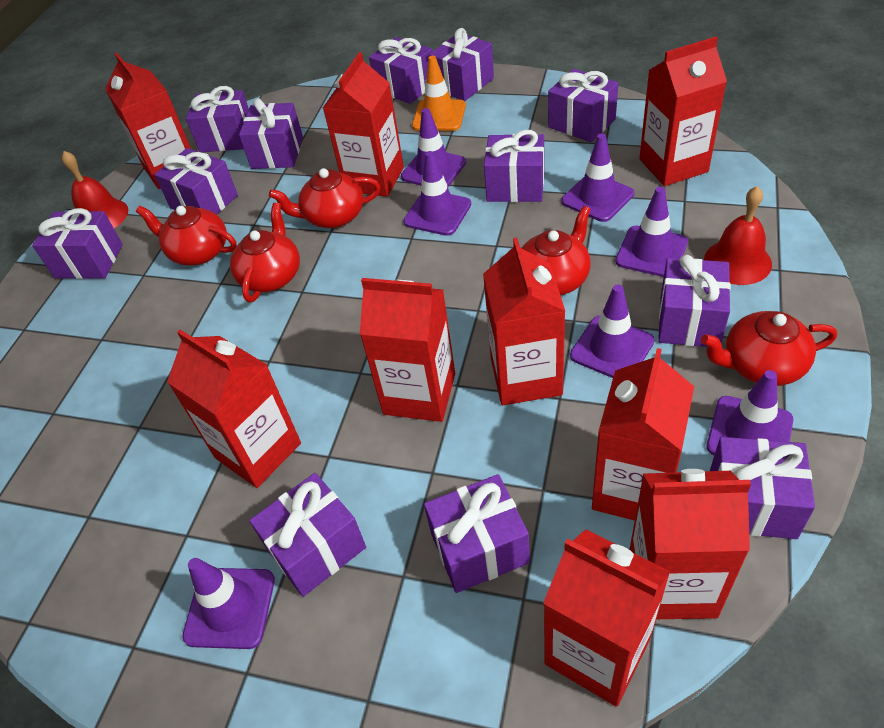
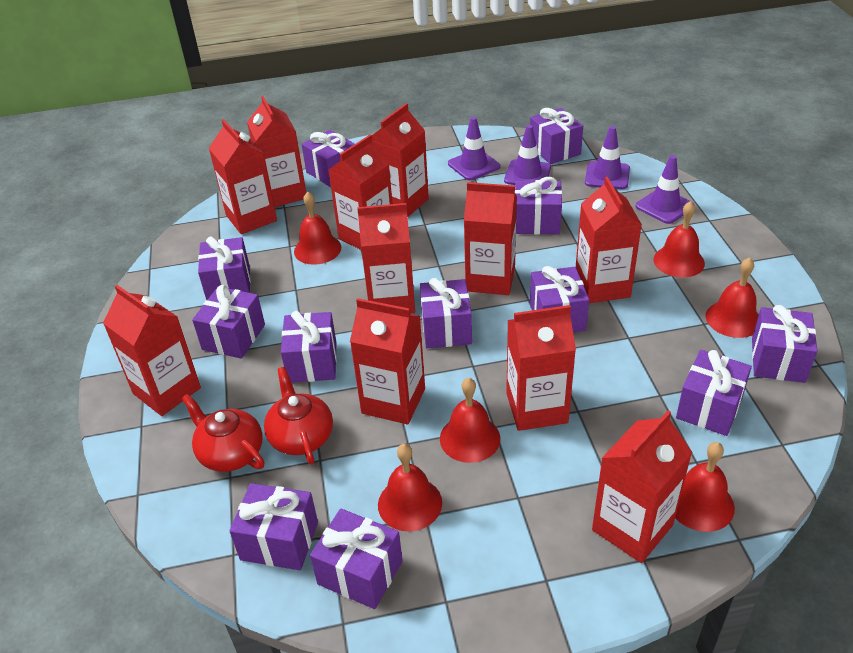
orange traffic cone: [412,56,466,131] = 1 -> none = 0
purple traffic cone: [182,558,275,649] [401,108,466,187] [403,151,471,236] [561,133,634,222] [570,284,655,378] [616,187,688,277] [707,370,793,455] = 7 -> [448,117,500,180] [504,125,551,185] [585,126,630,189] [636,155,694,224] = 4
red bell: [62,151,128,228] [704,186,772,285] = 2 -> [294,192,341,265] [378,444,442,532] [440,378,500,463] [653,201,705,277] [675,442,735,532] [705,257,759,338] = 6
red carton: [105,53,191,189] [167,330,301,488] [323,52,404,197] [360,278,455,422] [483,238,565,405] [543,529,670,707] [592,348,694,521] [629,469,751,619] [639,37,727,186] = 9 -> [103,285,201,416] [209,119,277,234] [247,96,306,207] [328,135,393,250] [350,298,425,425] [357,203,415,314] [372,103,429,217] [464,182,517,295] [506,305,576,431] [576,177,642,303] [592,410,692,563] = 11
red teapot: [136,206,237,265] [230,203,300,302] [269,168,380,228] [522,206,591,295] [701,311,837,386] = 5 -> [182,394,264,472] [264,367,333,465] = 2

